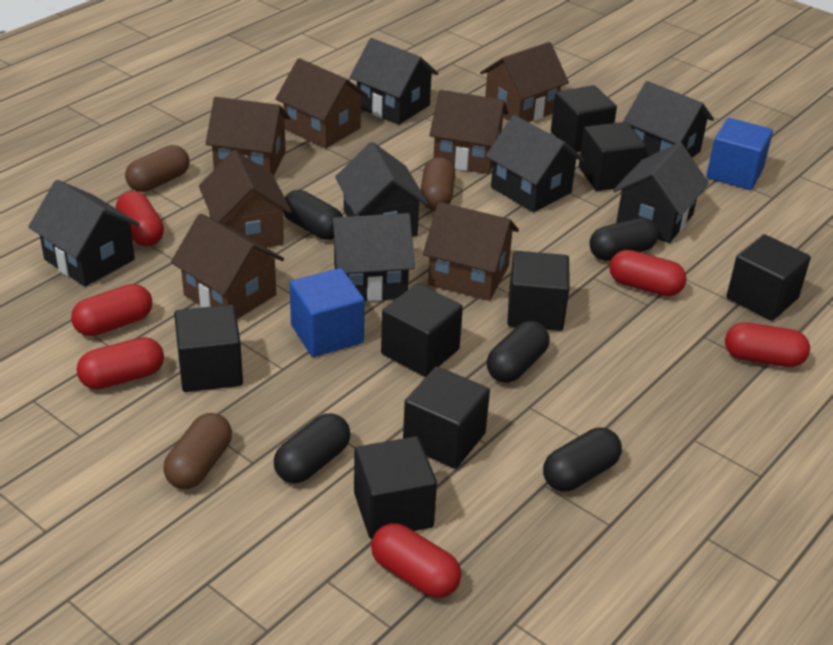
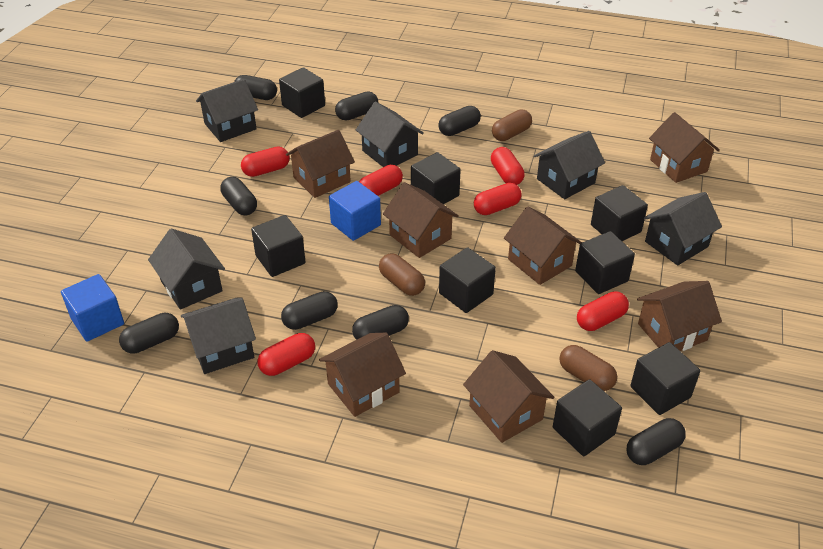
black capsule: [274,413,350,484] [283,190,343,240] [487,321,549,383] [543,427,622,492] [589,217,659,261] = 5 -> [119,313,179,354] [220,177,257,215] [234,75,277,100] [281,291,338,330] [335,91,378,121] [352,305,409,340] [438,106,481,136] [626,418,686,465] = 8
black house: [28,180,140,287] [329,213,415,301] [335,142,428,237] [350,38,438,125] [486,115,584,213] [613,142,709,243] [623,81,714,158] = 7 -> [148,229,225,310] [181,298,256,374] [196,79,258,142] [356,101,424,167] [534,131,605,199] [644,192,722,265] = 6

